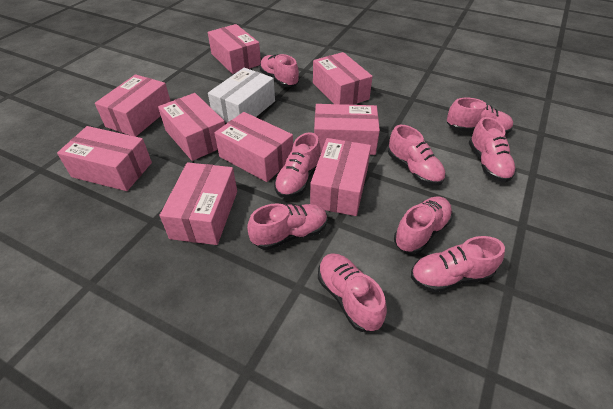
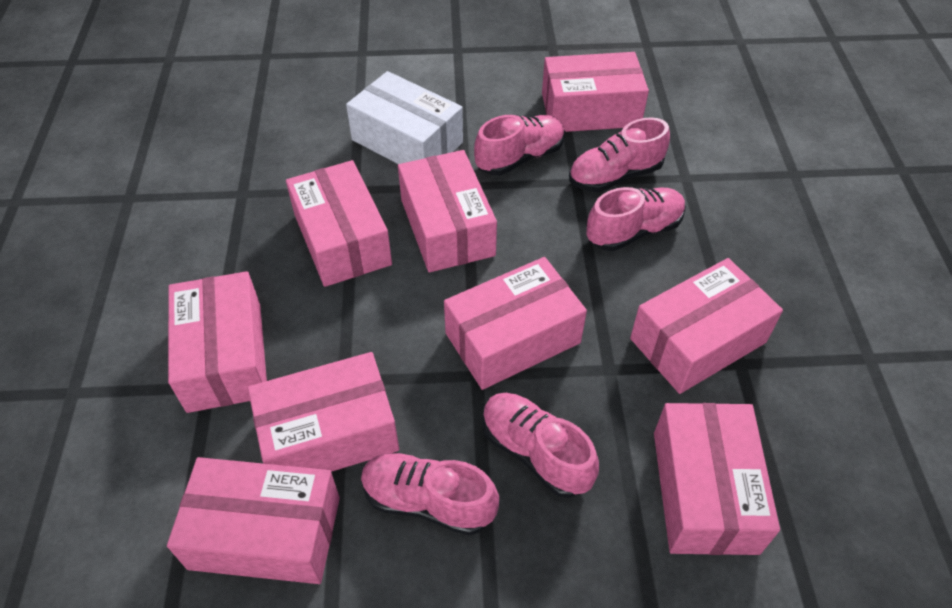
pink shoe: [247,203,327,250] [260,54,299,87] [274,132,320,198] [318,253,387,332] [388,125,445,186] [394,196,453,254] [411,236,505,293] [447,98,514,134] [469,117,516,182] = 9 -> [361,453,499,536] [474,115,565,175] [482,393,599,498] [569,117,670,192] [586,187,686,251] = 5

